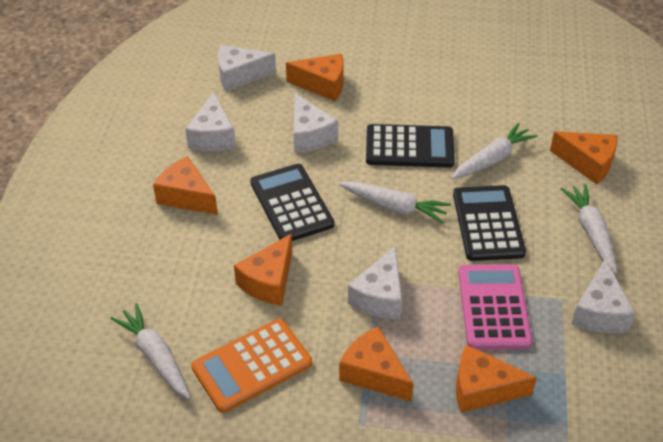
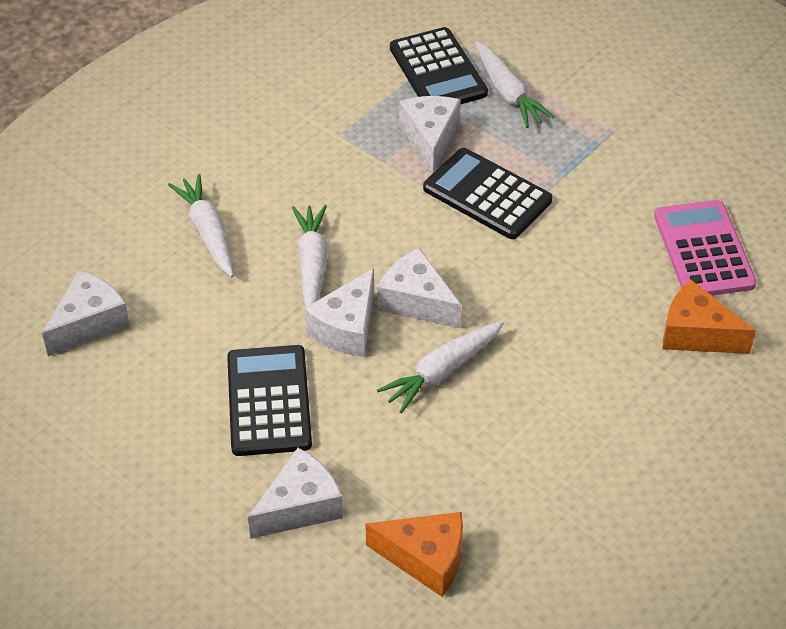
orange calculator: [191,319,312,413] = 1 -> none = 0
orange cheese: [153,156,218,215] [234,233,292,305] [286,54,344,101] [339,327,414,402] [456,345,537,413] [550,131,618,184] = 6 -> [366,512,463,597] [662,280,756,354] = 2

